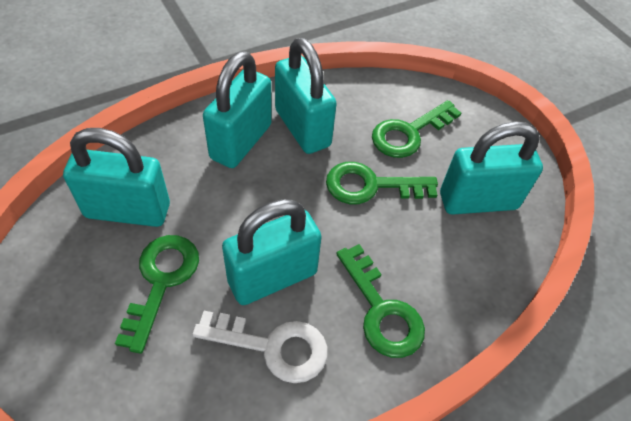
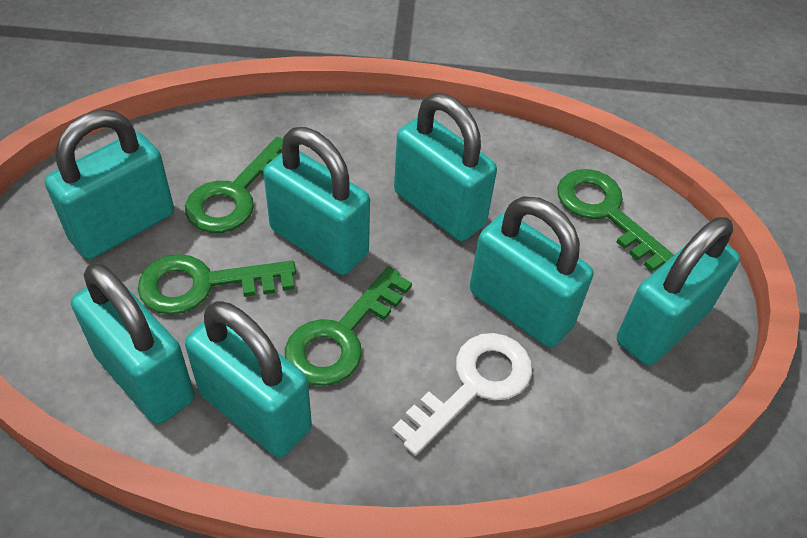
turquoise padlock: [63,128,170,227] [203,51,272,168] [222,199,322,305] [275,38,337,154] [440,121,543,215] = 5 -> [45,110,174,259] [71,263,195,424] [185,301,312,458] [263,127,370,275] [394,93,497,241] [470,196,594,348] [617,217,740,366] = 7

